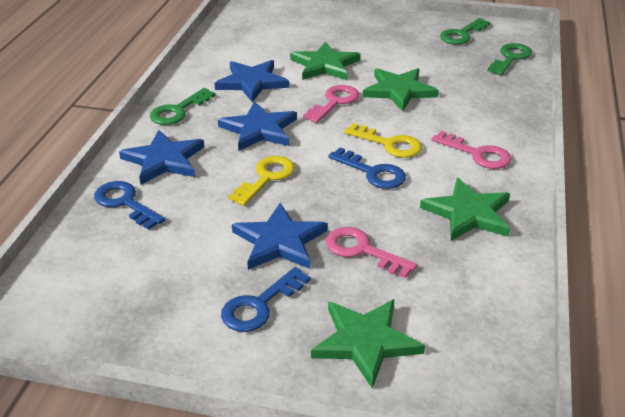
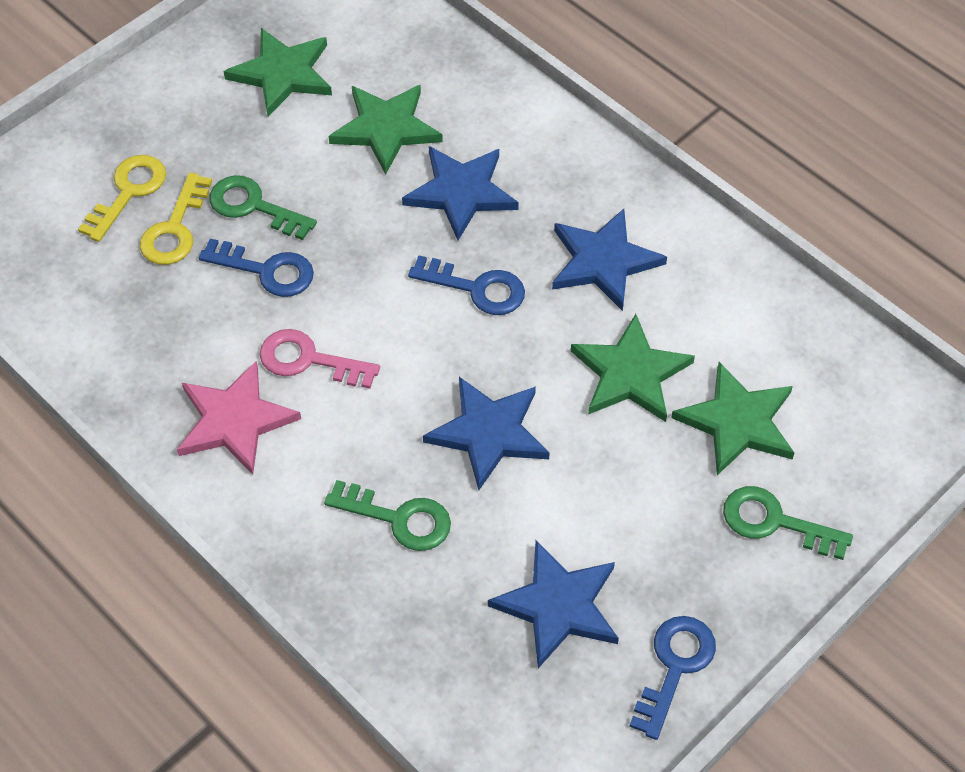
pink key: [303,85,359,123] [326,227,417,278] [431,131,511,169] = 3 -> [260,329,380,389] = 1
pink star: none = 0 -> [177,361,301,475] = 1

